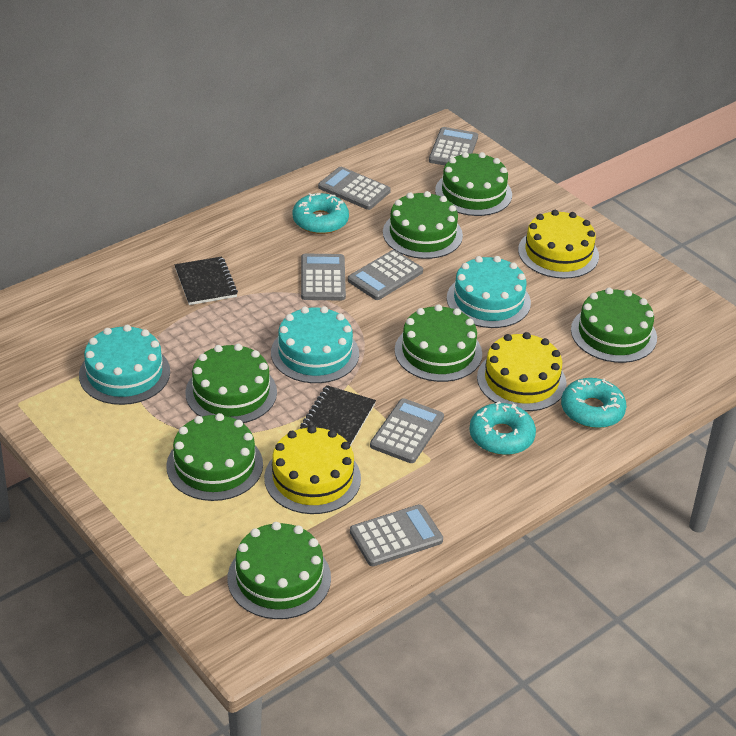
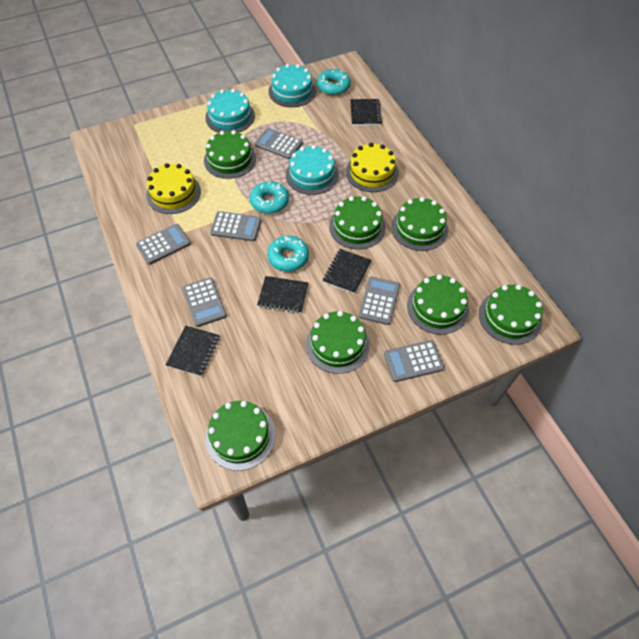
black notebook: [175,257,238,305] [300,385,376,446] = 2 -> [166,325,220,376] [257,276,309,314] [323,249,371,294] [350,99,382,126] = 4
yellow cake: [264,426,361,514] [477,332,567,411] [518,210,599,279] = 3 -> [146,163,201,214] [346,143,399,192] = 2

